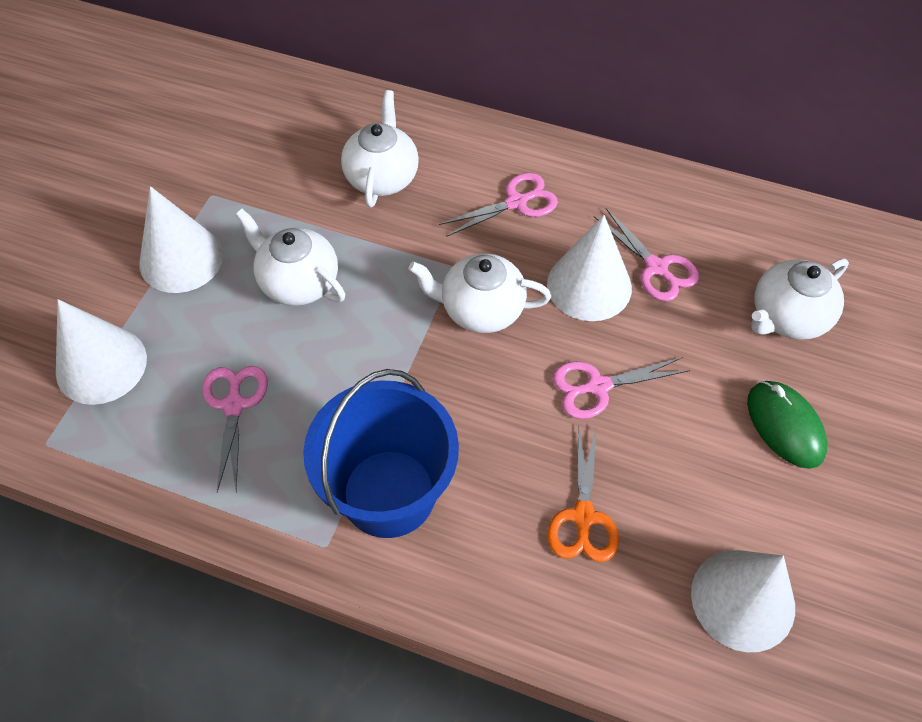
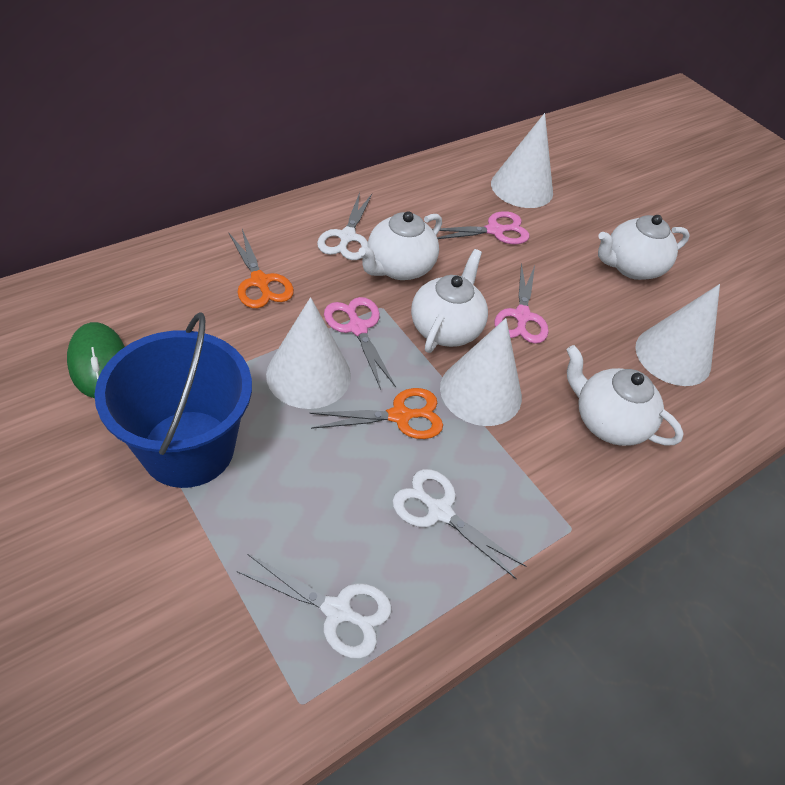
orange scissors: [547,424,619,562] = 1 -> [229,229,294,308] [309,388,443,439] = 2
pink scissors: [202,366,268,492] [439,173,558,237] [553,357,690,419] [594,208,699,302] = 4 -> [324,297,396,389] [432,211,529,244] [495,262,549,344] = 3
white scissors: none = 0 -> [237,554,392,658] [317,192,372,260] [392,469,527,580] = 3

